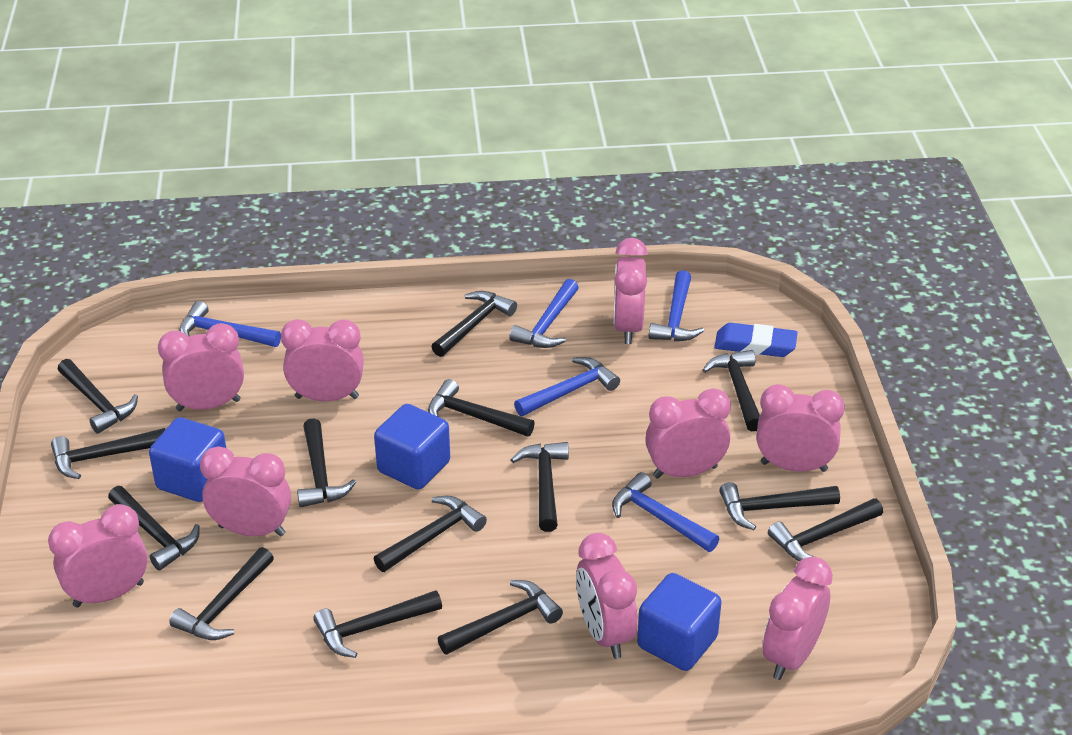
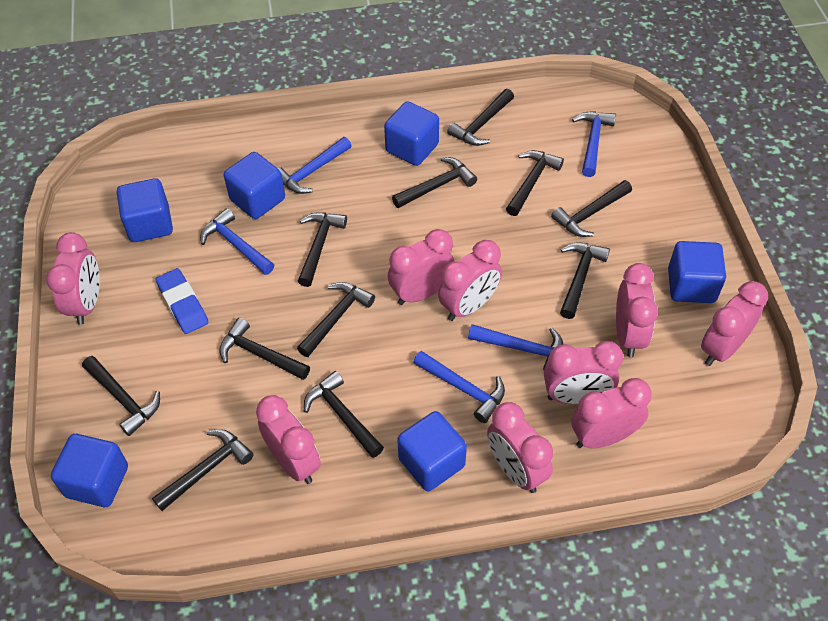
black hammer: [51,428,165,479] [58,359,138,434] [108,486,200,571] [169,547,274,640] [297,418,356,508] [313,590,442,658] [374,496,487,572] [428,379,535,437] [431,291,517,357] [438,580,563,655] [511,442,569,532] [703,350,760,431] [719,482,840,530] [768,498,883,561] = 14 -> [82,356,160,436] [152,429,254,511] [219,318,310,380] [297,282,375,357] [298,212,347,287] [304,371,384,458] [392,157,477,208] [447,89,514,146] [506,150,564,216] [551,180,632,237] [560,242,610,319] = 11
blue cube: [149,417,226,502] [374,404,450,489] [637,573,722,671] = 3 -> [51,434,128,507] [117,178,173,242] [224,152,285,219] [384,101,439,166] [397,411,467,491] [668,241,726,303] = 6

